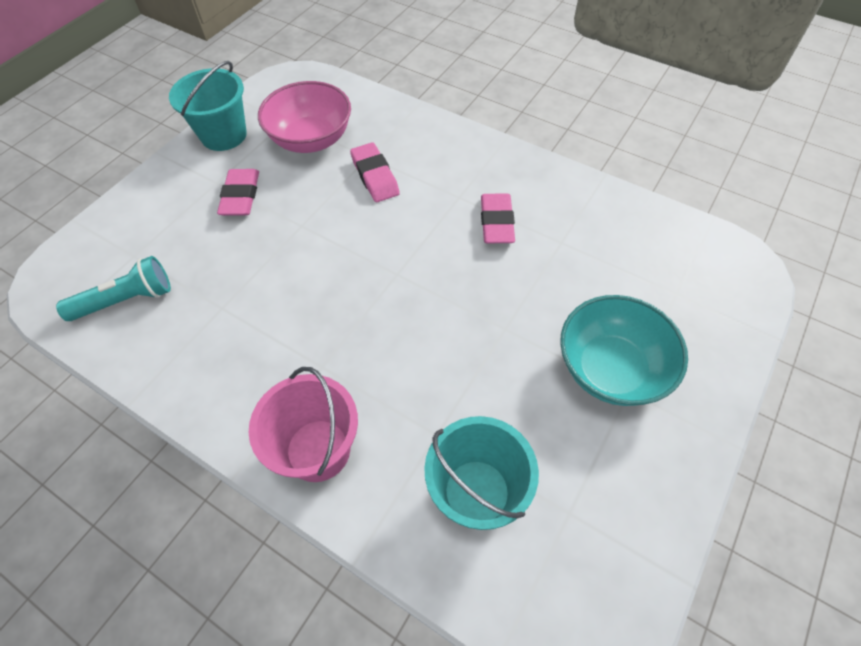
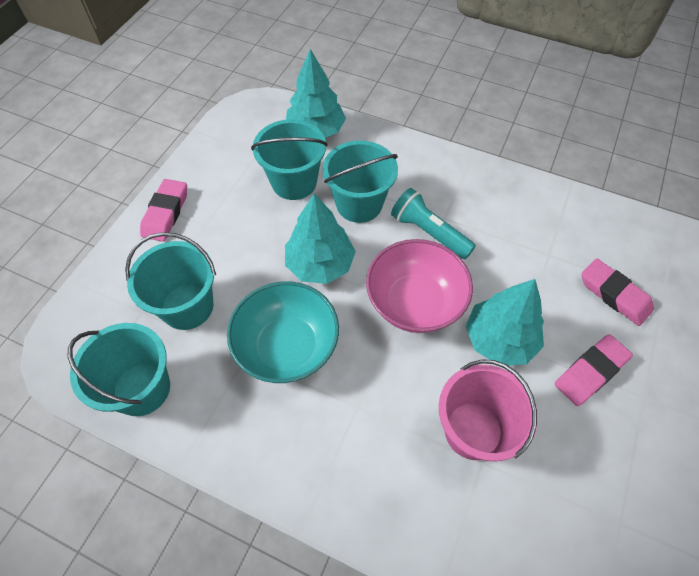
turquoise bucket: [169,61,247,151] [424,416,539,530] = 2 -> [68,323,170,416] [125,232,216,330] [251,119,328,200] [323,140,398,223] = 4
turquoise tree: none = 0 -> [285,194,356,284] [286,49,346,138] [465,279,544,365] = 3

